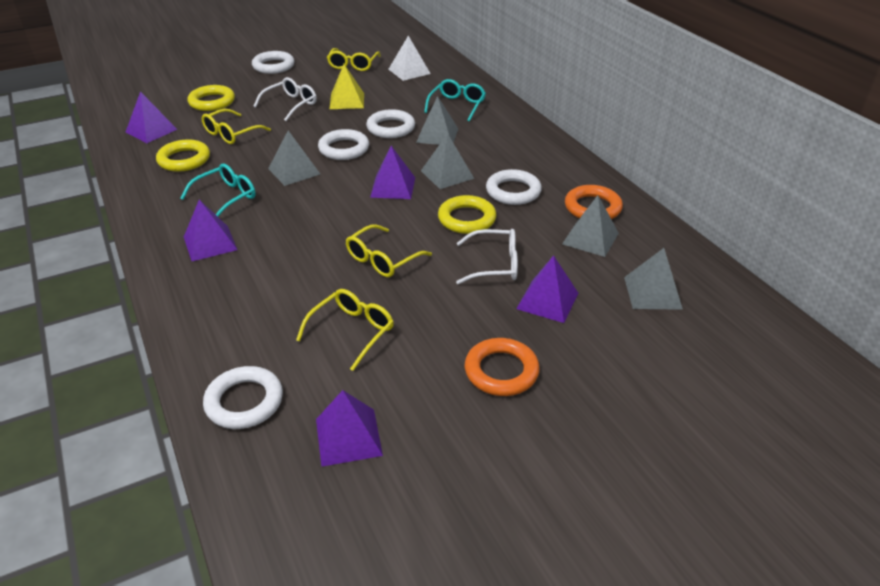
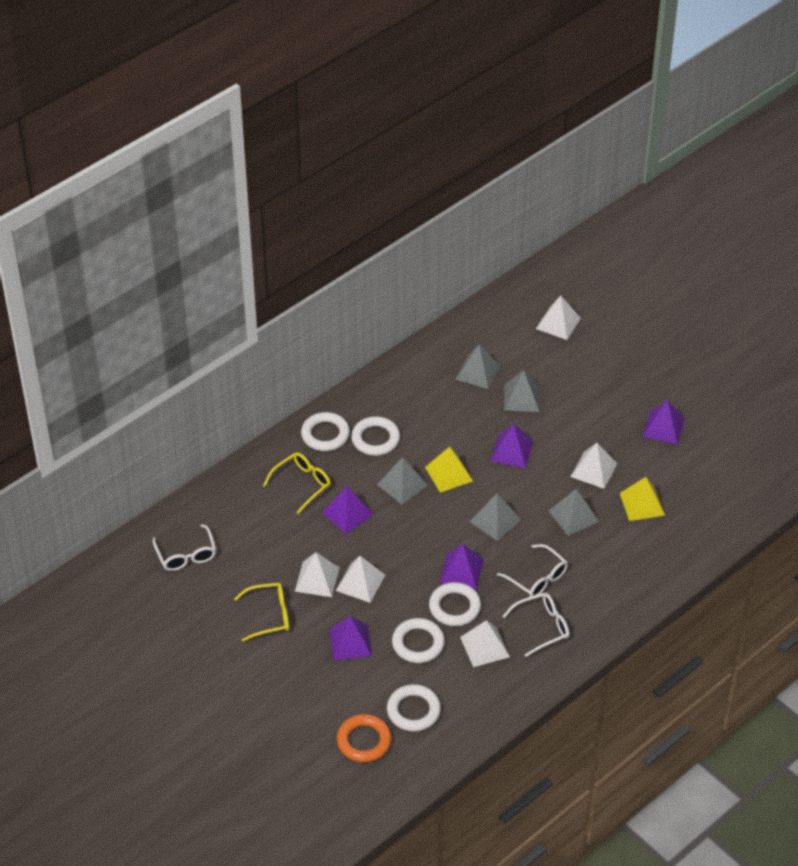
orange ring: [465,338,540,396] [565,185,623,219] = 2 -> [337,714,392,762] = 1
turquoise glasses: [180,164,256,217] [424,79,486,122] = 2 -> none = 0
white glasses: [254,77,317,121] [456,229,518,284] = 2 -> [153,524,216,571] [497,544,568,597] [502,593,569,657] = 3
white pyramid: [388,36,431,81] = 1 -> [295,552,340,597] [336,556,385,603] [460,620,510,667] [536,295,581,340] [571,443,618,489] = 5
yellow glasses: [202,109,271,144] [296,289,394,371] [327,48,381,71] [346,224,432,277] = 4 -> [234,583,289,642] [263,452,331,514] = 2
yellow pyramid: [330,64,364,109] = 1 -> [425,447,473,493] [620,477,665,521] = 2
yellow ring: [156,139,210,172] [187,85,235,111] [438,195,496,234] = 3 -> none = 0

